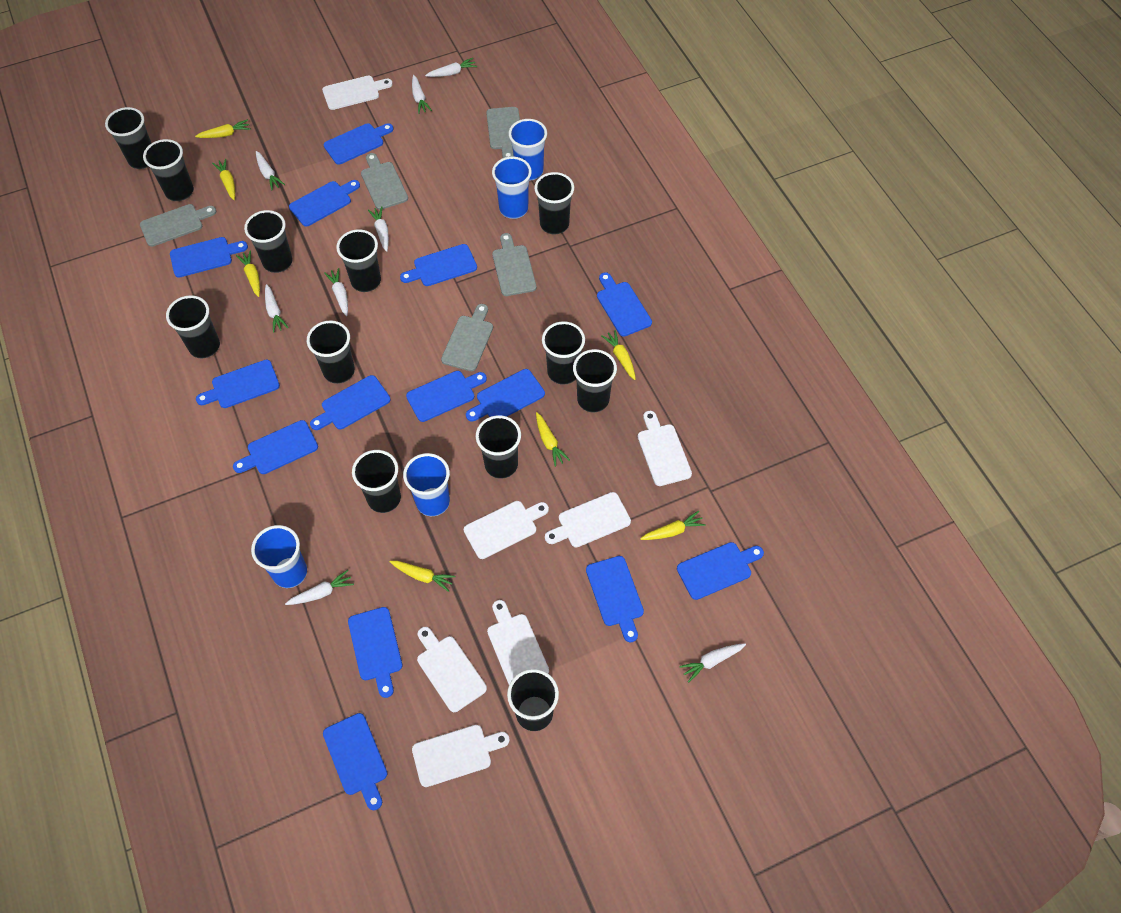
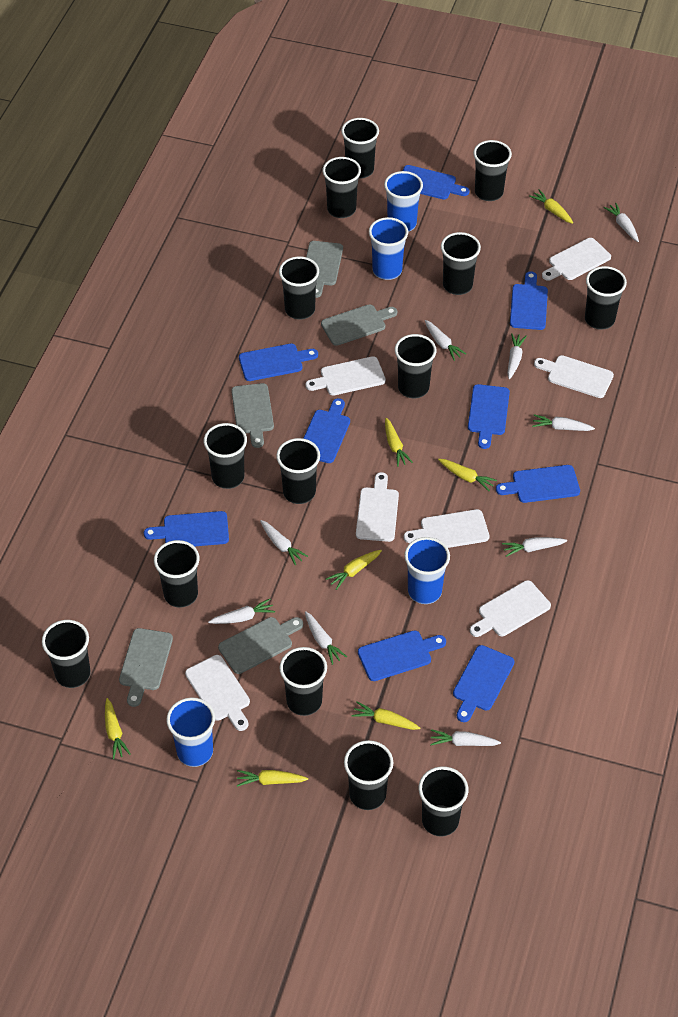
black cup: [105,107,151,169] [143,139,194,201] [166,295,220,358] [244,210,293,273] [307,320,355,384] [336,229,381,292] [352,450,401,513] [476,415,521,479] [507,669,559,731] [534,172,574,234] [542,321,585,385] [573,349,617,412] = 12 -> [42,620,91,688] [154,540,199,608] [204,423,247,489] [276,438,320,504] [279,256,319,320] [279,647,327,716] [323,157,361,218] [341,118,379,179] [344,740,393,810] [395,334,437,398] [419,766,468,836] [441,232,481,295] [473,140,512,201] [585,266,627,330] = 14
blue cutting board: [170,237,248,278] [196,360,280,408] [233,420,318,474] [289,180,360,227] [310,375,391,430] [323,713,388,810] [324,123,394,165] [348,607,402,698] [400,244,477,286] [406,371,487,422] [466,369,545,421] [586,556,644,642] [597,272,652,336] [677,542,764,600] = 14 -> [144,511,229,547] [239,344,318,381] [303,398,350,463] [358,630,446,681] [402,165,470,199] [453,645,514,722] [468,384,510,449] [496,465,580,503] [510,272,548,330] = 9
white carrot: [256,151,285,191] [265,284,289,333] [285,570,354,605] [324,268,348,316] [368,206,389,252] [412,75,432,114] [425,58,477,77] [679,643,746,682] = 8 -> [208,599,275,624] [260,520,308,565] [305,611,347,665] [425,320,466,361] [430,729,501,746] [502,537,567,557] [507,333,527,379] [532,414,595,431] [604,203,639,242] = 9

